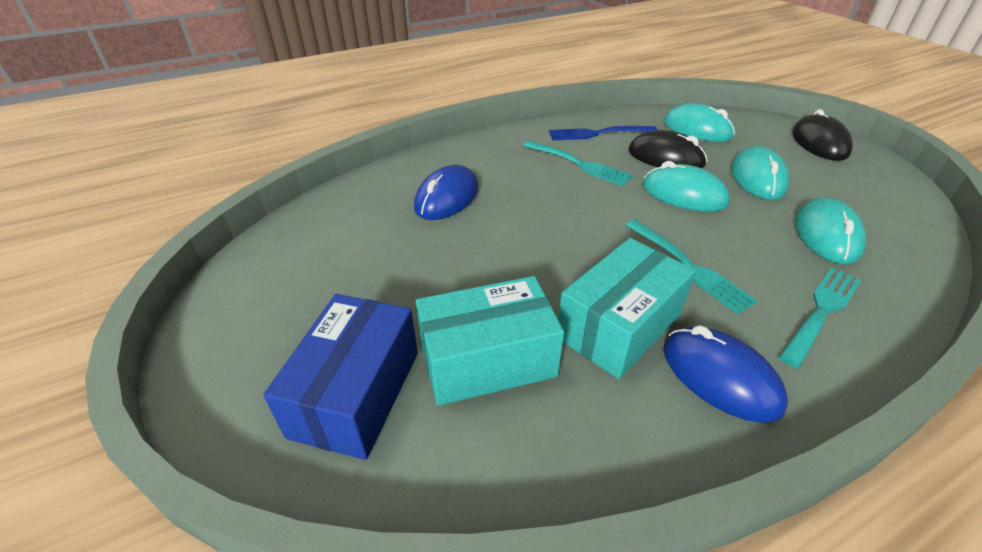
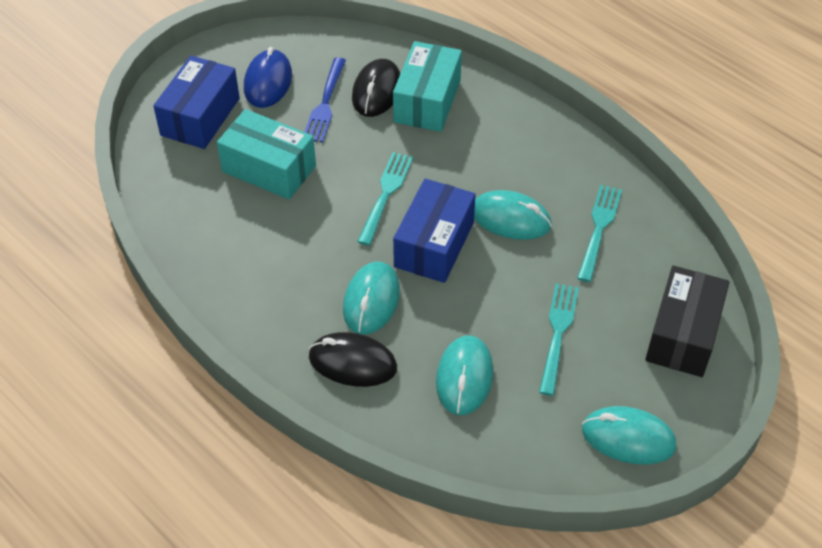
black box: none = 0 -> [645,266,729,377] = 1
blue box: [263,294,418,460] = 1 -> [153,55,240,149] [393,179,476,283] = 2
blue mouse: [414,165,479,220] [664,325,788,423] = 2 -> [244,47,292,108] = 1

